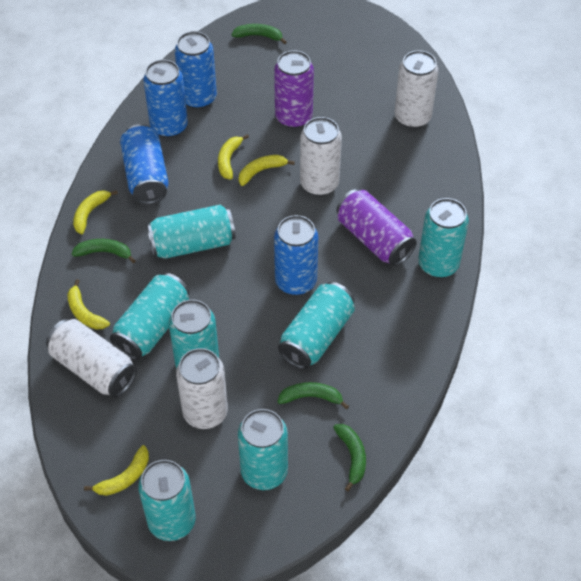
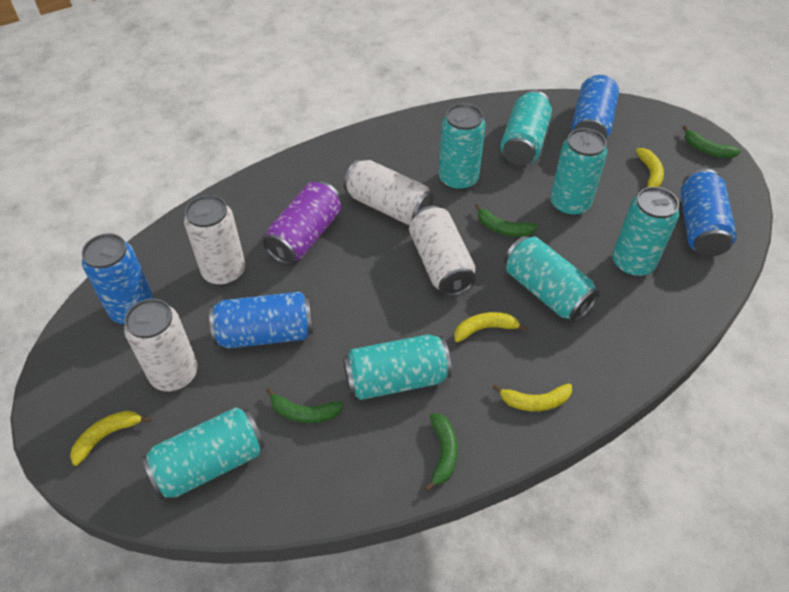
purple can: [274,50,314,128] [336,189,417,266] = 2 -> [263,181,341,265] = 1
yellow banana: [67,279,110,330] [73,190,118,234] [84,445,149,496] [218,134,249,180] [239,155,295,186] = 5 -> [70,411,151,466] [454,312,528,342] [492,383,572,411] [636,148,664,187] = 4

